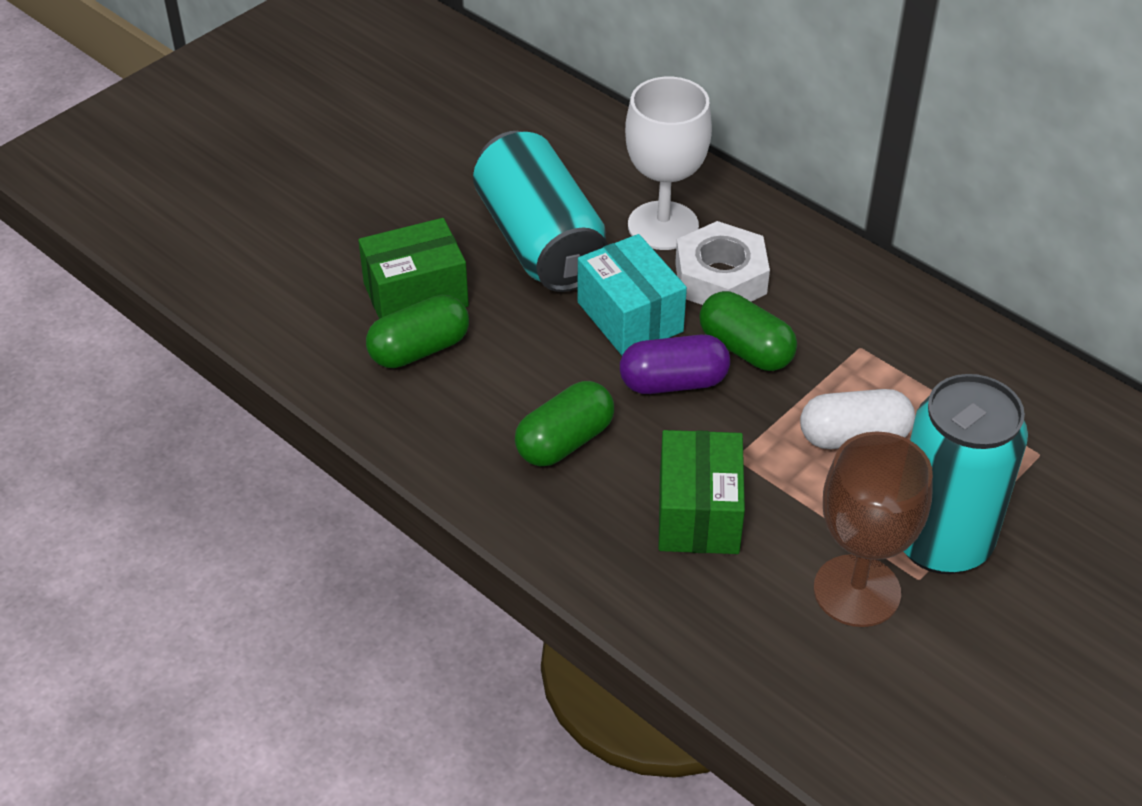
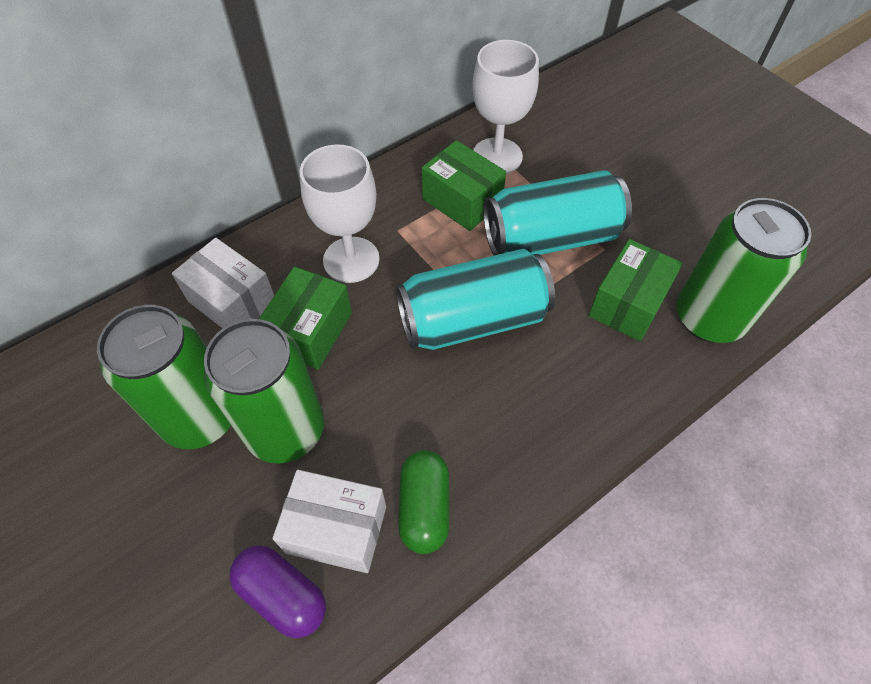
brown goblet: [814,431,933,627] = 1 -> none = 0
green box: [358,218,469,319] [658,430,745,554] = 2 -> [259,267,352,370] [422,140,506,231] [589,239,683,341] = 3
green can: none = 0 -> [97,305,231,449] [204,319,324,464] [677,198,811,343] = 3
green capsule: [366,295,469,368] [515,381,614,467] [699,291,797,371] = 3 -> [398,450,449,554] = 1
turquoise box: [578,234,687,355] = 1 -> none = 0
white box: none = 0 -> [172,238,274,328] [272,470,386,573] = 2
white capsule: [800,389,915,449] = 1 -> none = 0
white goblet: [625,77,712,250] = 1 -> [300,144,379,283] [472,40,539,174] = 2
white nut: [675,221,770,305] = 1 -> none = 0

